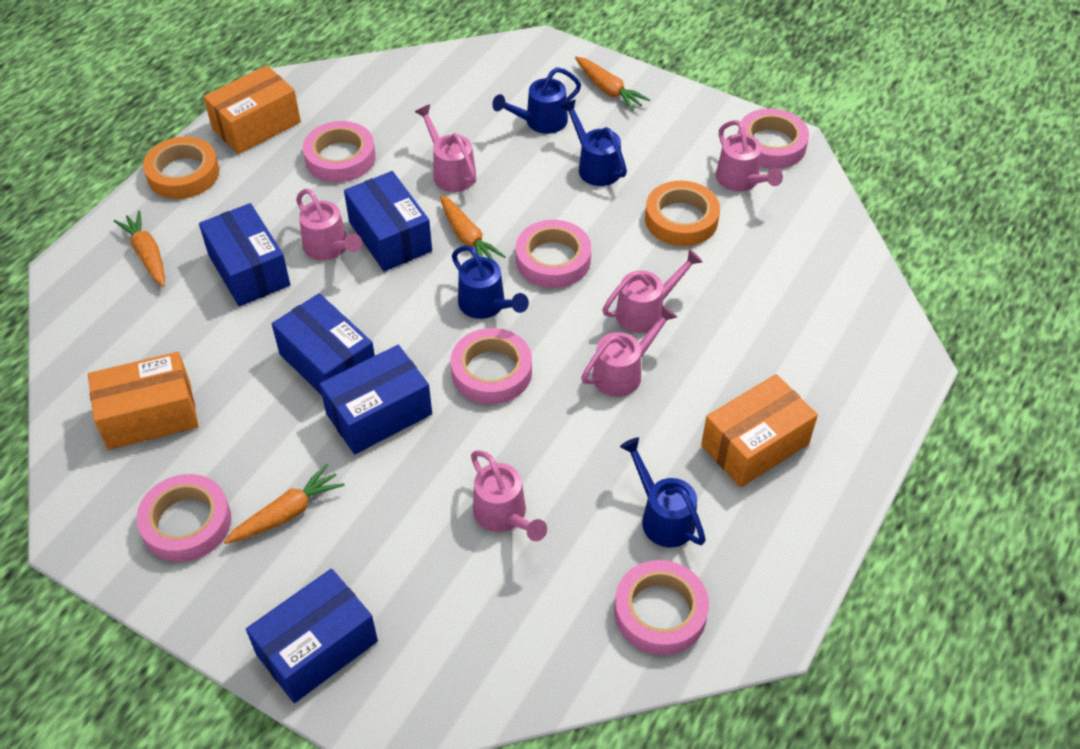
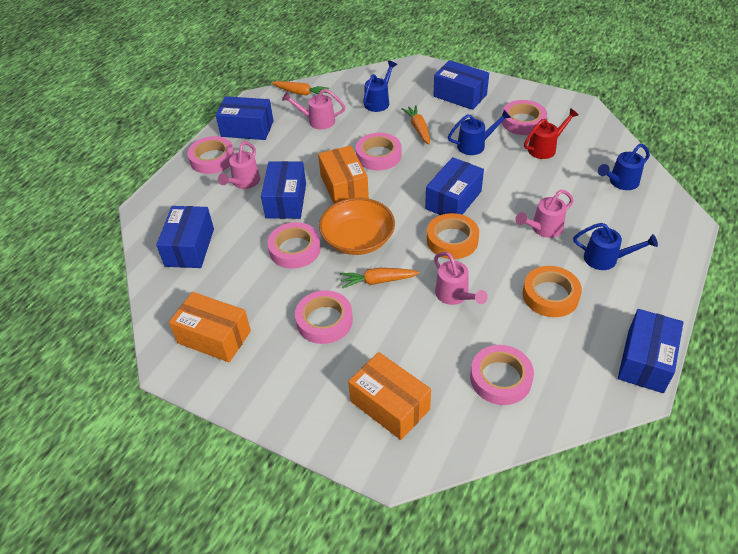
blue box: [199,203,290,307] [246,569,378,703] [272,293,375,395] [319,345,432,454] [344,171,432,271] = 5 -> [156,206,214,268] [216,96,273,140] [261,161,306,219] [425,157,484,215] [433,60,489,110] [618,309,684,393] = 6
orange bowl: none = 0 -> [319,198,395,255] = 1
orange carrot: [114,211,165,287] [224,464,345,544] [440,195,506,260] [575,56,650,112] = 4 -> [272,81,329,96] [340,268,420,289] [401,105,430,145] = 3
pink watering can: [296,189,362,260] [415,104,476,192] [471,450,547,541] [581,305,677,397] [602,249,703,333] [716,120,783,191] = 6 -> [218,141,260,189] [282,89,345,129] [434,252,488,305] [515,190,574,238] = 4
red watering can: none = 0 -> [524,108,579,159] = 1

